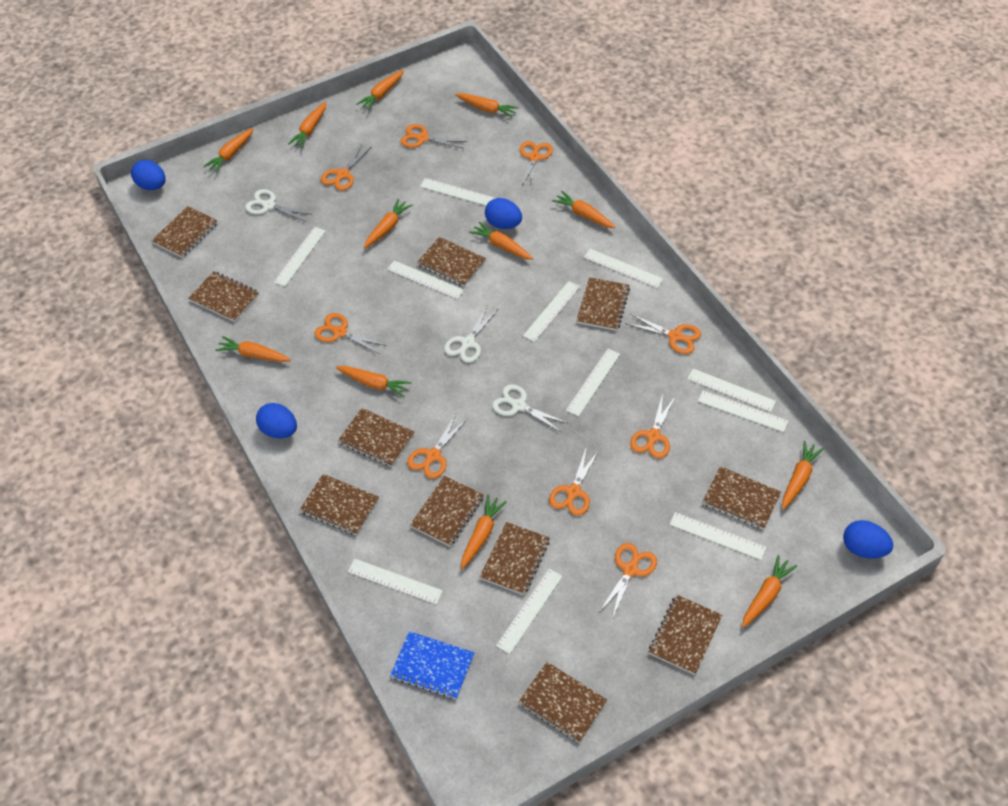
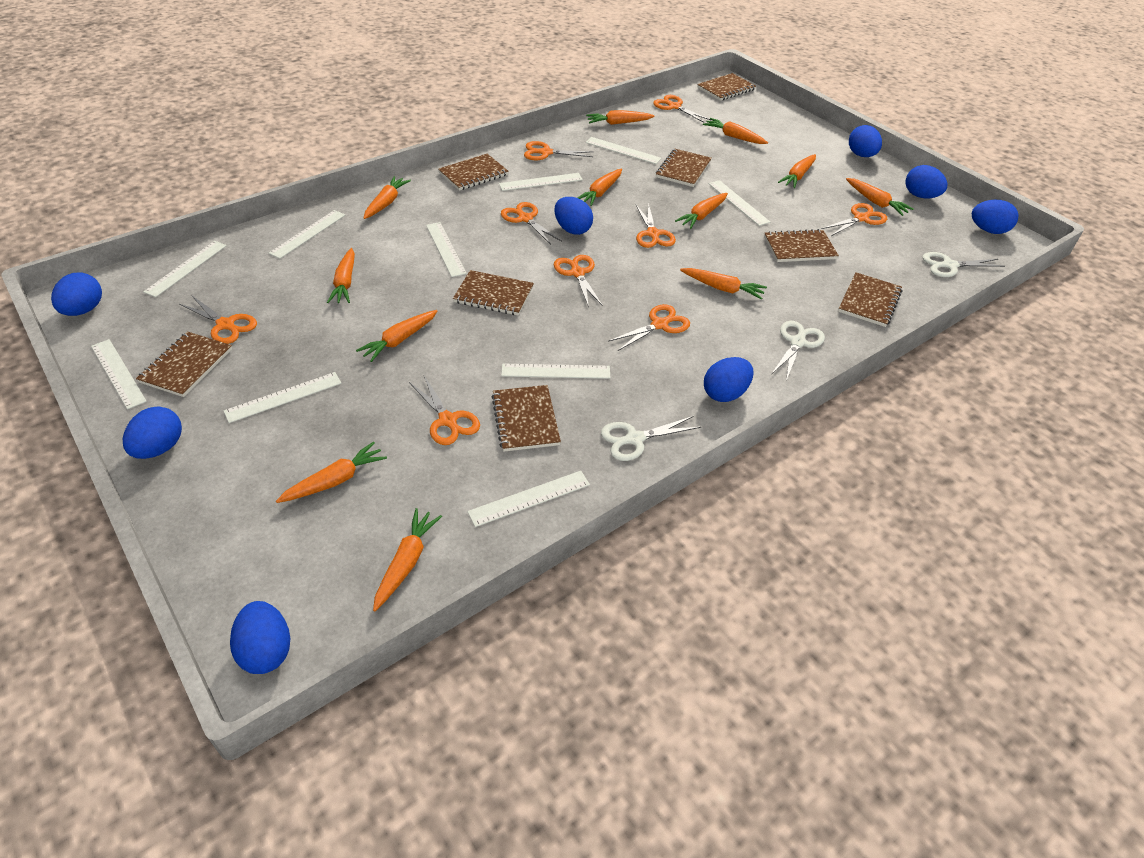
blue egg: [131,160,166,190] [256,403,297,438] [485,198,522,229] [843,520,893,558] = 4 -> [51,273,102,316] [123,406,182,459] [230,601,290,674] [554,197,593,235] [704,357,753,402] [849,125,882,157] [905,165,947,198] [972,200,1018,234] = 8
blue notebook: [390,631,474,699] = 1 -> none = 0
brown notebook: [151,206,218,258] [188,271,259,322] [300,474,379,535] [338,408,414,467] [410,476,484,547] [417,237,486,287] [480,522,550,595] [518,662,607,743] [576,277,630,331] [649,594,722,675] [702,466,781,529] = 11 -> [136,331,232,397] [438,154,509,191] [453,270,534,316] [492,385,561,452] [656,149,712,187] [697,73,756,101] [764,229,839,262] [838,272,902,327] = 8
white ruler: [274,227,326,286] [348,559,443,604] [387,260,464,299] [420,178,496,206] [496,569,563,654] [523,281,580,342] [566,349,620,417] [584,249,663,288] [669,512,766,560] [687,369,776,412] [698,391,788,432] = 11 -> [91,339,147,409] [143,241,227,297] [224,372,342,423] [269,210,345,259] [426,222,467,277] [467,471,590,527] [499,173,583,191] [501,364,610,379] [586,137,662,164] [709,180,770,226] = 10

